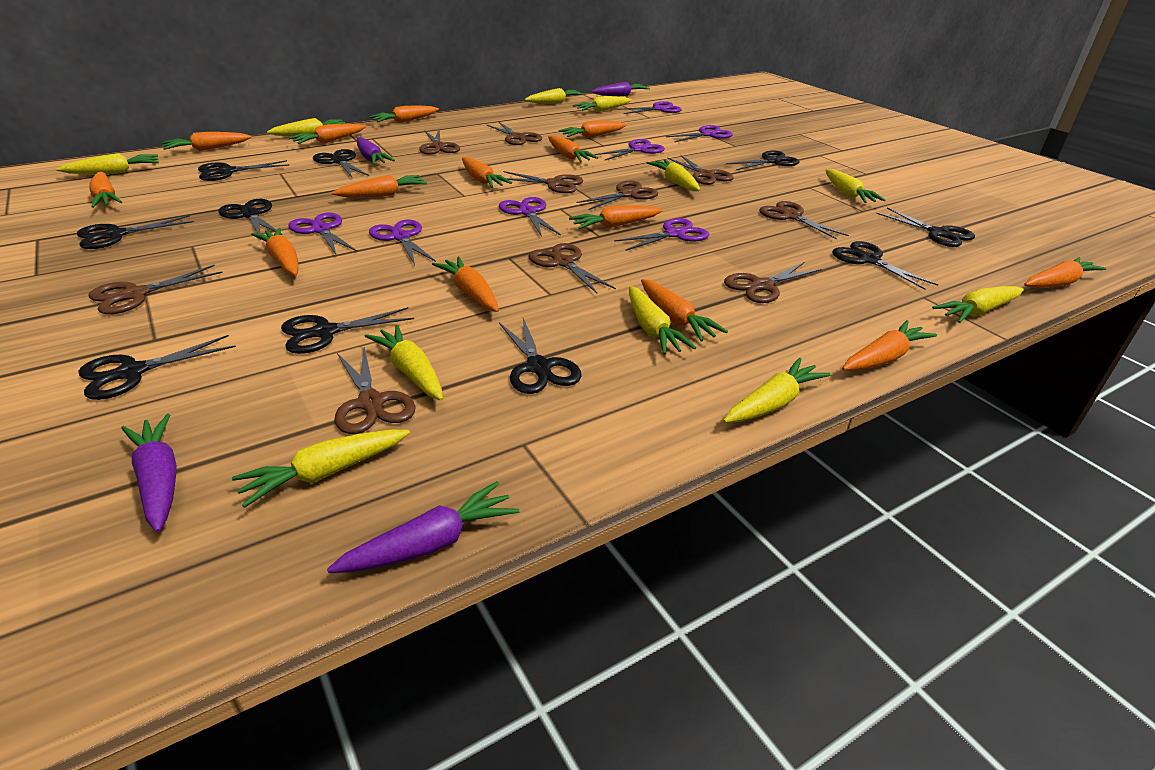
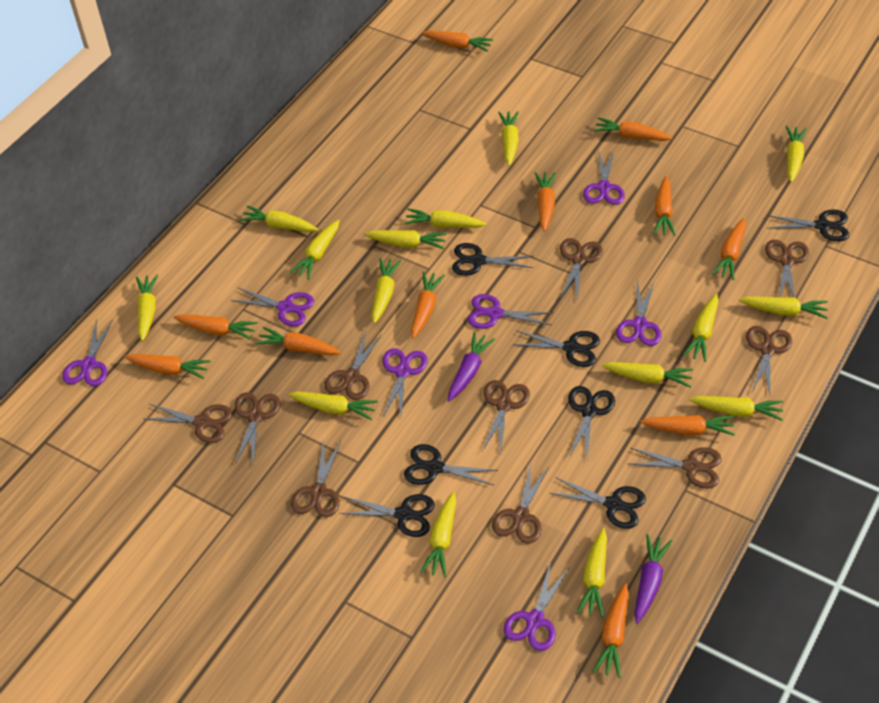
black scissors: [77,215,194,249] [78,335,236,400] [198,160,289,181] [218,199,282,235] [281,307,414,354] [313,149,369,177] [499,318,582,394] [726,150,800,170] [832,241,938,290] [876,208,975,247] = 10 -> [339,494,435,537] [404,444,498,485] [452,243,534,276] [512,331,600,367] [550,478,646,529] [568,386,615,460] [767,209,849,241] = 7
orange carrot: [89,172,122,208] [162,132,252,151] [251,228,298,276] [289,124,366,144] [332,175,427,198] [369,106,439,123] [432,257,499,312] [462,157,512,188] [548,135,598,162] [559,121,627,138] [569,205,663,229] [641,279,728,341] [842,320,937,371] [1024,257,1107,288] = 14 -> [124,354,210,379] [173,314,258,340] [255,327,341,355] [411,272,445,338] [422,30,493,52] [535,172,556,231] [593,583,629,678] [594,117,672,141] [640,415,735,436] [653,176,675,236] [712,218,746,280] = 11
purple carrot: [121,414,177,532] [327,481,520,573] [357,137,395,165] [591,82,650,96] = 4 -> [448,332,495,401] [634,534,672,624] = 2
yellow carrot: [56,153,159,174] [232,429,410,508] [267,118,345,136] [365,325,443,401] [525,88,584,104] [573,96,632,112] [629,286,696,355] [647,160,700,191] [723,358,831,423] [826,169,885,203] [932,286,1024,323] = 11 -> [136,275,158,341] [239,205,318,232] [289,220,340,280] [289,392,378,420] [364,230,447,249] [372,258,401,324] [404,208,486,228] [420,492,456,577] [498,111,519,166] [576,528,607,618] [602,362,693,388] [683,294,718,362] [690,396,783,421] [739,296,828,319] [786,126,807,182] = 15

